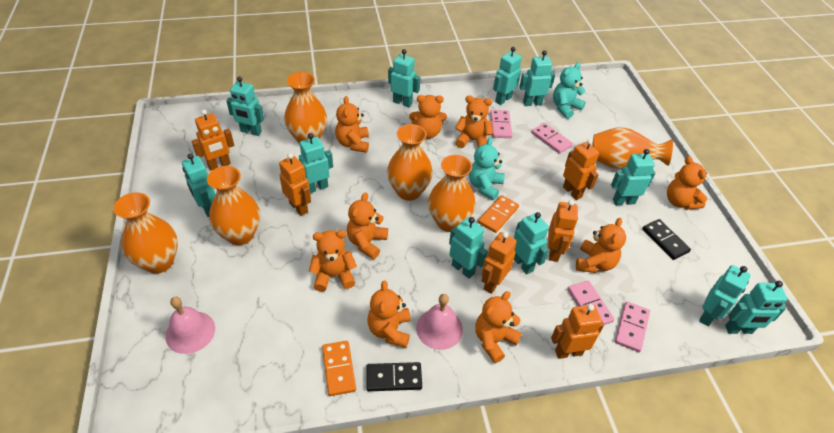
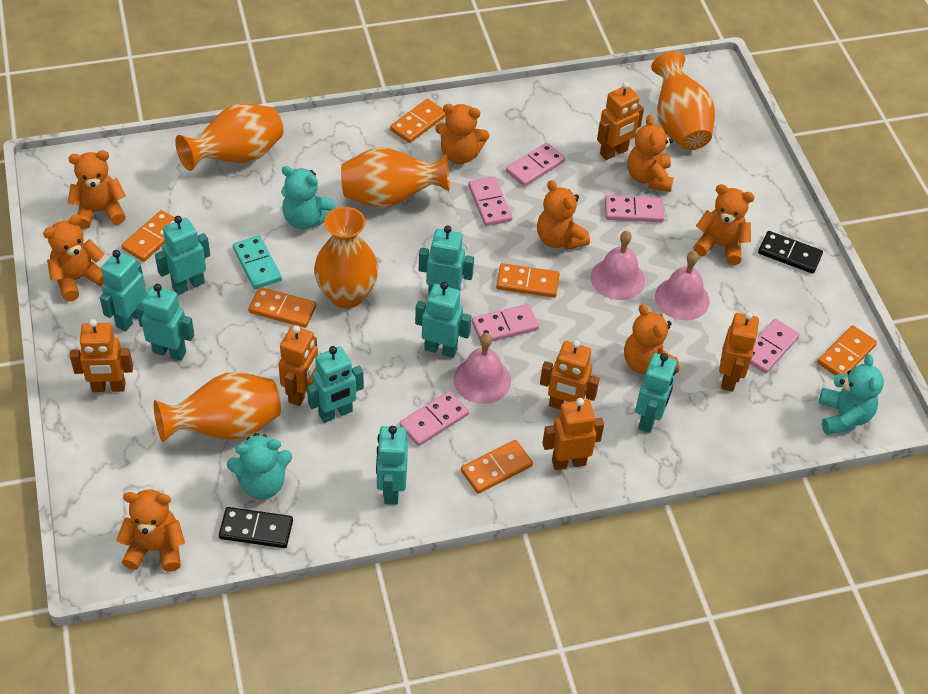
orange domino: [322,341,356,396] [478,195,519,233] = 2 -> [122,210,175,262] [248,287,316,328] [390,99,446,143] [461,440,533,494] [496,263,560,298] [817,325,877,375] = 6
orange teddy bear: [309,230,357,292] [335,96,369,153] [347,192,388,259] [367,281,411,348] [409,95,447,139] [455,96,493,148] [475,291,522,363] [576,218,626,273] [667,156,707,210] = 9 -> [43,215,105,301] [68,150,126,229] [117,489,185,572] [435,104,489,164] [537,180,590,250] [624,304,679,374] [628,115,674,192] [693,184,755,265] = 8
orange vase: [113,192,178,274] [207,166,260,245] [284,72,327,144] [387,124,433,201] [428,155,476,232] [592,127,673,170] = 6 -> [154,372,281,442] [175,103,284,171] [314,207,378,309] [341,147,450,208] [651,51,715,150] = 5
pink bell: [166,297,215,354] [416,294,463,350] = 2 -> [453,333,511,404] [591,231,645,300] [655,251,710,320] = 3
pink domino: [490,110,512,138] [532,123,573,154] [568,280,614,325] [615,301,650,352] = 4 -> [399,391,469,446] [468,176,512,226] [472,304,539,341] [506,143,565,187] [605,195,664,222] [750,319,800,374] = 6
turquoise domino: none = 0 -> [233,235,282,289] = 1
turquoise robot: [182,153,216,217] [226,77,264,136] [299,133,333,193] [388,49,420,108] [449,217,488,279] [493,47,522,105] [514,212,549,274] [519,51,555,106] [611,149,656,205] [699,265,751,326] [725,281,787,334] = 11 -> [100,250,147,332] [136,284,194,361] [155,216,210,295] [307,346,364,423] [376,426,408,505] [415,282,472,358] [419,225,474,296] [635,353,677,433] = 8
turquoise teddy bear: [469,137,505,200] [553,62,586,119] = 2 -> [227,433,292,499] [281,166,336,229] [819,354,884,435] = 3

